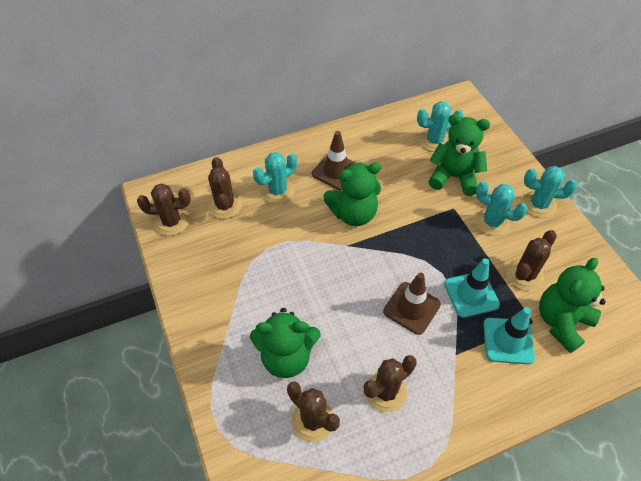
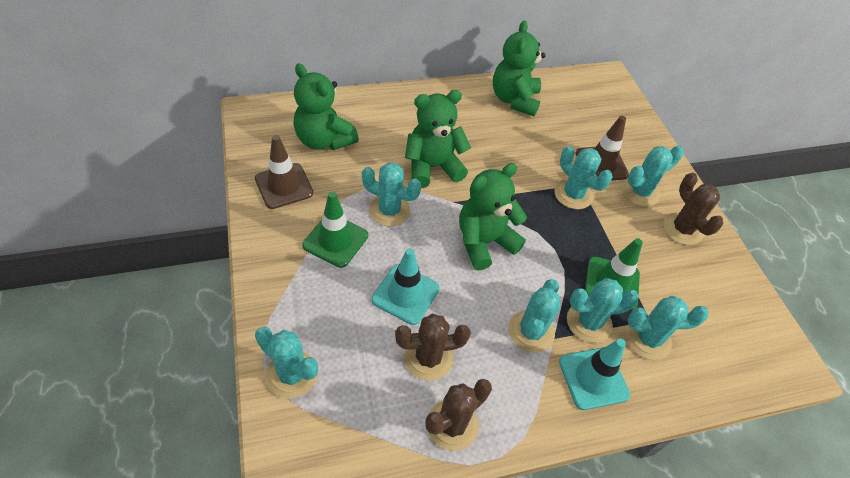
brown cactus: [137,183,191,236] [208,157,242,219] [287,381,340,442] [364,355,417,412] [506,230,557,291] = 5 -> [395,314,471,380] [425,379,492,451] [663,173,723,245] = 3
green traffic cone: none = 0 -> [302,191,368,268] [585,238,643,310] = 2
turquoise cactus: [253,152,297,204] [417,101,464,152] [475,181,528,236] [522,166,578,218] = 4 -> [255,327,318,398] [362,162,421,227] [508,279,560,353] [554,146,612,209] [567,278,639,343] [622,146,684,207] [626,296,709,360] = 7

